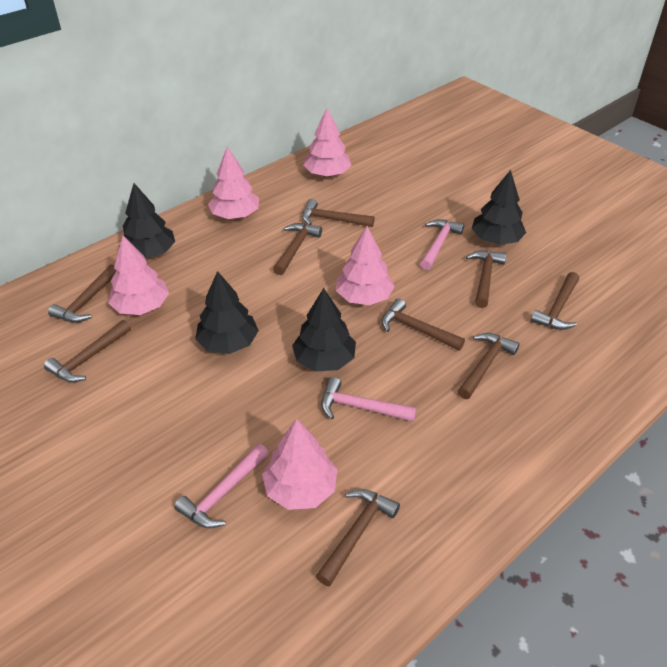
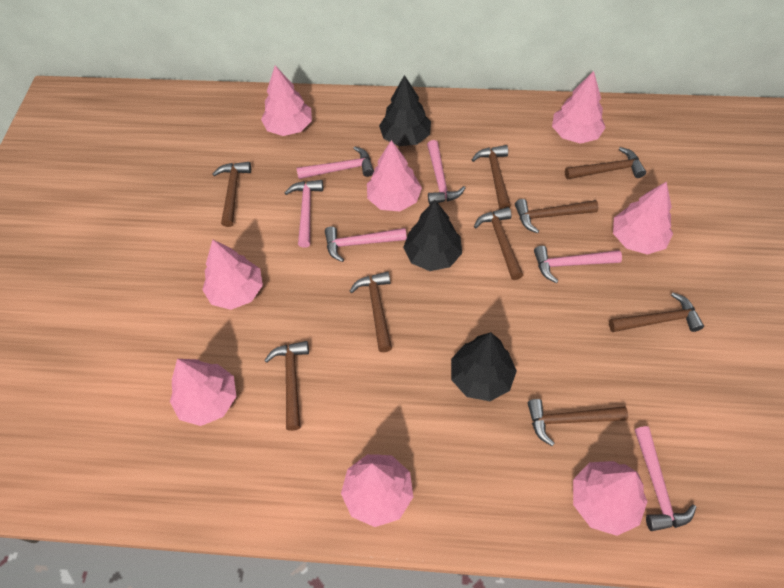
black tree: [119,183,175,259] [195,271,259,354] [292,288,356,372] [472,170,526,245] = 4 -> [379,75,431,146] [403,200,462,271] [451,332,517,401] = 3
pink hammer: [174,444,269,528] [321,377,417,422] [420,219,464,270] = 3 -> [285,180,323,248] [297,146,374,179] [325,227,407,262] [427,140,465,205] [534,246,622,283] [635,426,696,531] = 6
pink tree: [108,236,169,315] [208,146,259,219] [262,419,337,510] [304,108,351,177] [336,226,394,305] = 5 -> [170,359,236,426] [202,239,263,310] [261,65,312,136] [341,454,413,527] [367,140,422,211] [552,71,606,144] [573,461,647,536] [613,181,673,255] = 8

